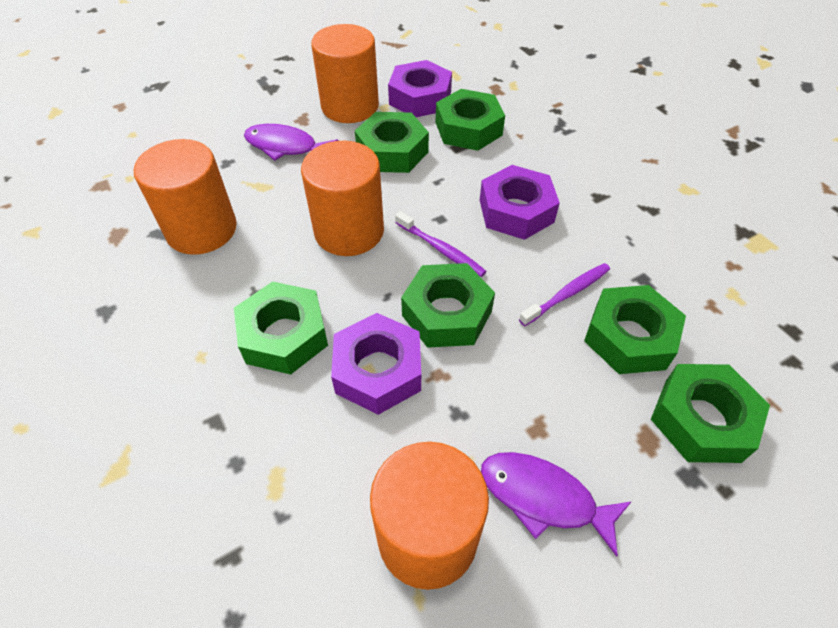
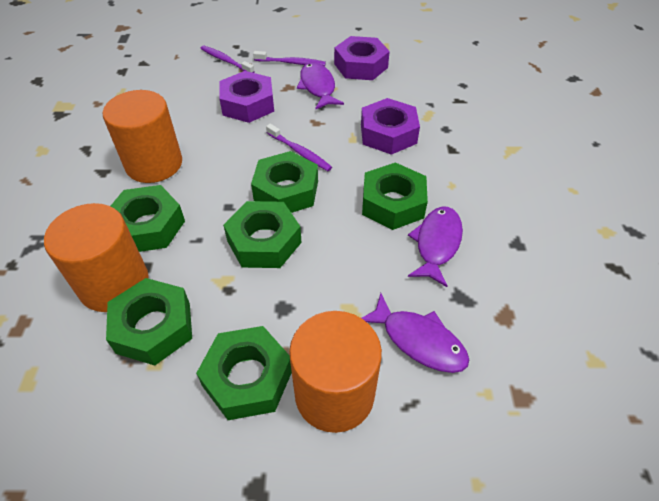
orange cylinder: [134,139,237,255] [301,141,384,256] [311,24,379,123] [370,442,489,590] = 4 -> [44,203,149,312] [103,90,182,183] [289,311,382,433] = 3
purple fish: [244,124,339,161] [481,452,631,557] = 2 -> [297,62,344,110] [362,293,469,373] [408,207,463,287] = 3
purple toothbrush: [395,211,486,277] [519,263,610,326] = 2 -> [200,45,255,73] [253,51,326,66] [266,124,332,171] = 3

